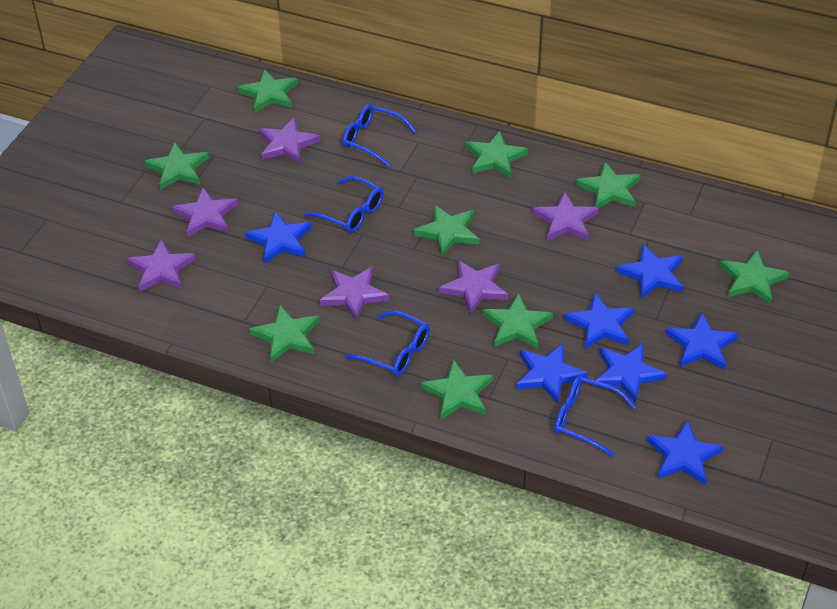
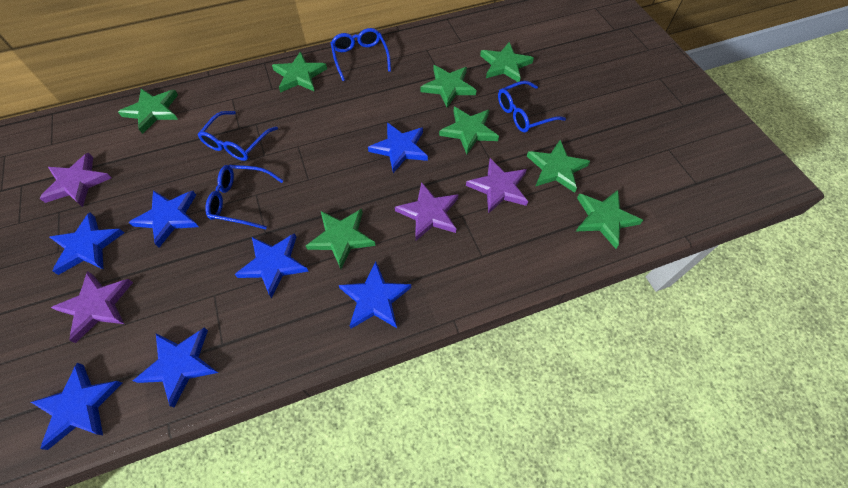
green star: [145,142,209,190] [237,69,298,113] [249,305,320,362] [414,205,479,257] [421,359,493,420] [465,131,528,178] [482,293,553,349] [576,162,641,208] [719,249,790,304] = 9 -> [118,89,178,134] [272,52,327,93] [306,209,376,269] [421,65,476,108] [439,107,499,154] [480,42,534,82] [527,140,590,193] [576,190,643,249] = 8
purple star: [127,239,196,292] [172,187,238,238] [259,118,320,164] [319,267,389,321] [439,260,508,315] [532,191,599,241] = 6 -> [39,153,111,207] [51,271,133,343] [395,182,458,240] [466,158,528,214] = 4

